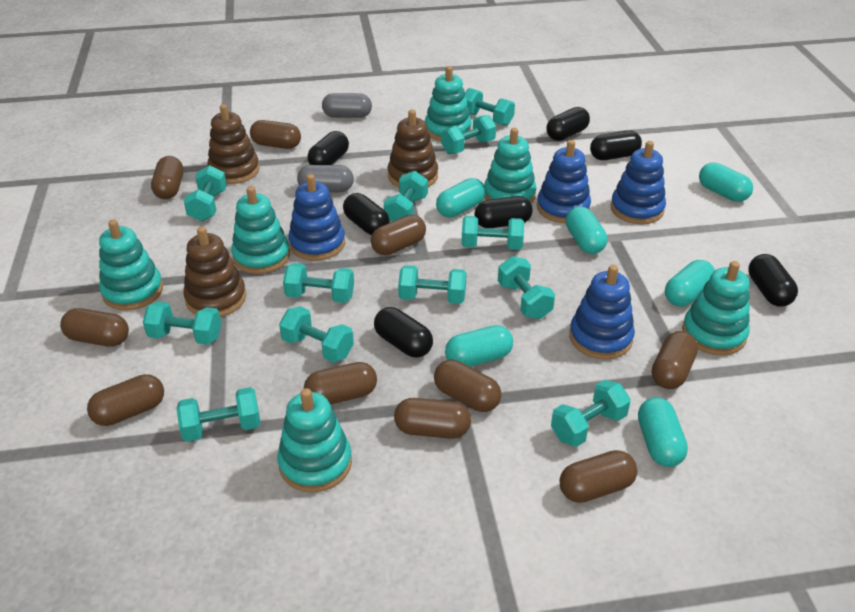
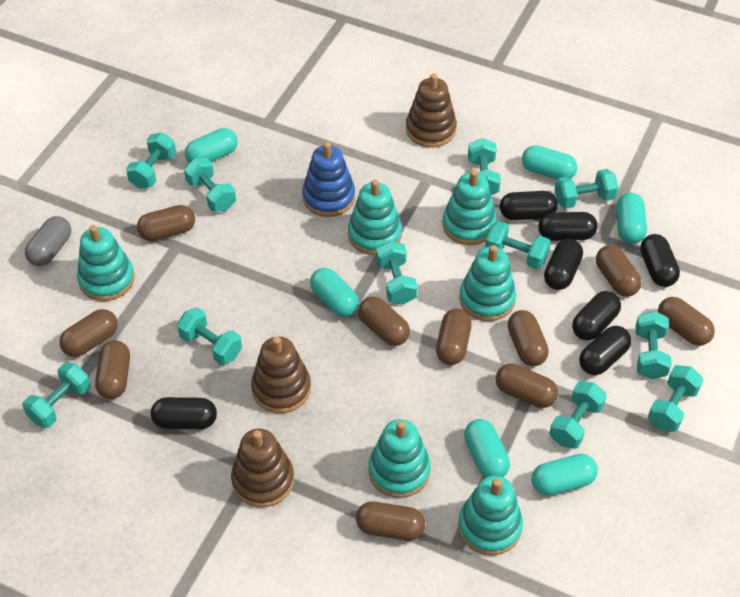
blue stacking toy: [288,174,345,261] [537,140,591,223] [569,265,635,360] [611,141,666,224] = 4 -> [302,142,355,217] = 1
grey capsule: [297,165,354,192] [322,93,372,118] = 2 -> [25,216,71,266] = 1
turquoise dumbbell: [143,301,221,345] [177,387,260,442] [184,165,227,221] [279,306,354,362] [283,263,354,303] [384,171,428,222] [398,265,467,304] [441,115,496,154] [461,216,524,250] [465,88,515,126] [498,256,555,319] [551,380,631,447] = 12 -> [22,362,91,428] [126,133,176,189] [177,307,242,365] [184,158,236,212] [376,241,418,305] [468,138,501,195] [485,221,551,269] [549,381,607,449] [555,169,618,209] [635,311,671,379] [648,365,704,432] = 11

